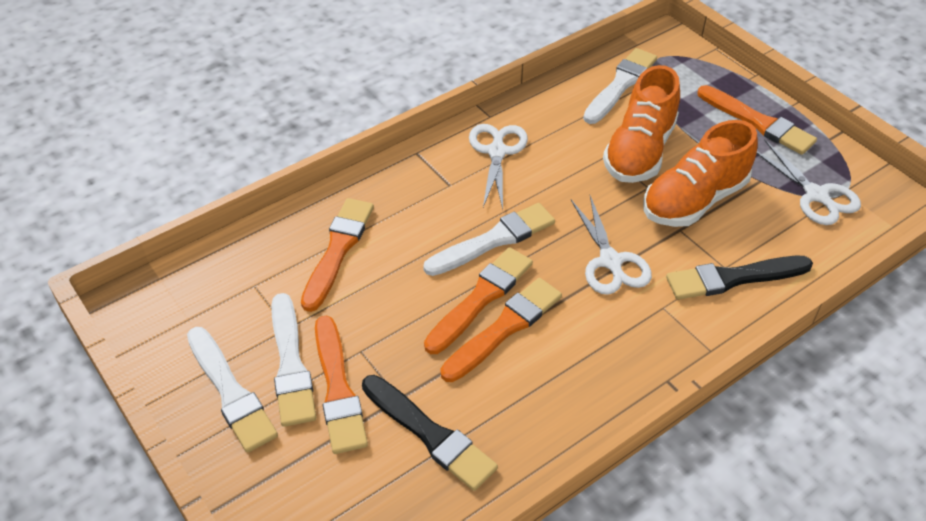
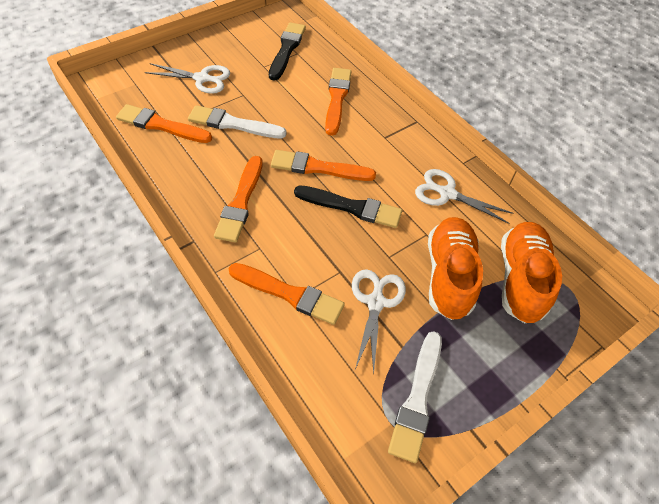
white brush: [187,327,278,453] [271,293,316,427] [423,203,555,276] [583,48,657,124] = 4 -> [188,105,287,138] [388,331,442,463] = 2

